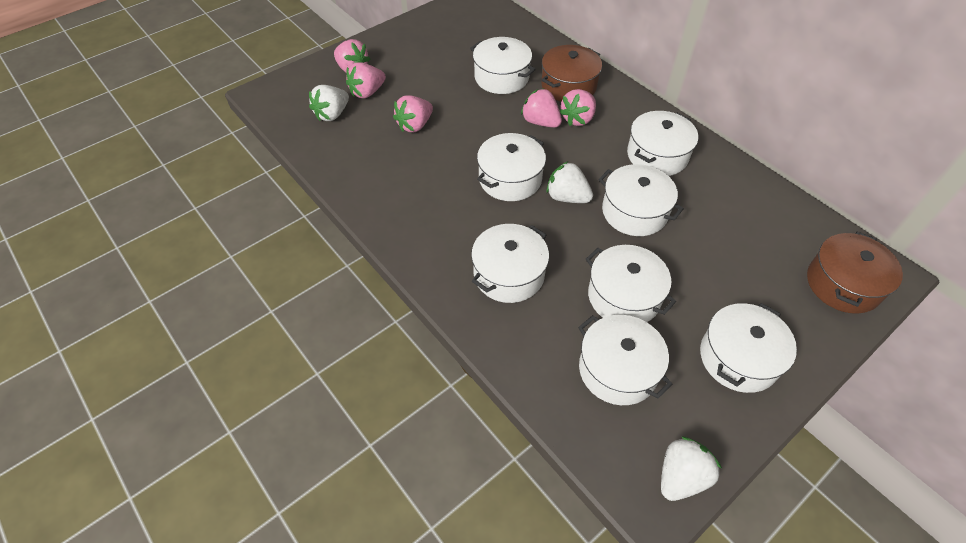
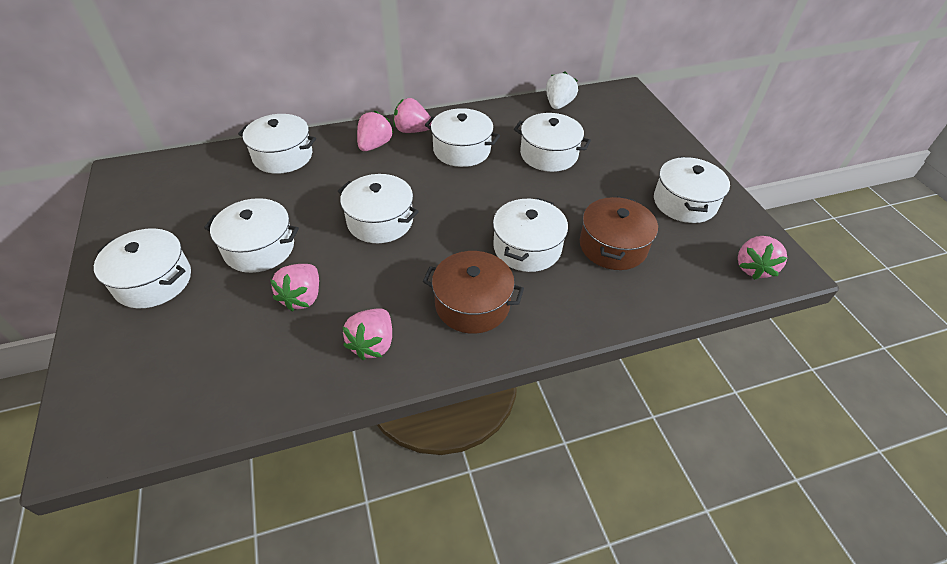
white strawberry: [309,85,349,121] [546,161,593,203] [661,436,722,501] = 3 -> [546,72,578,109] = 1

